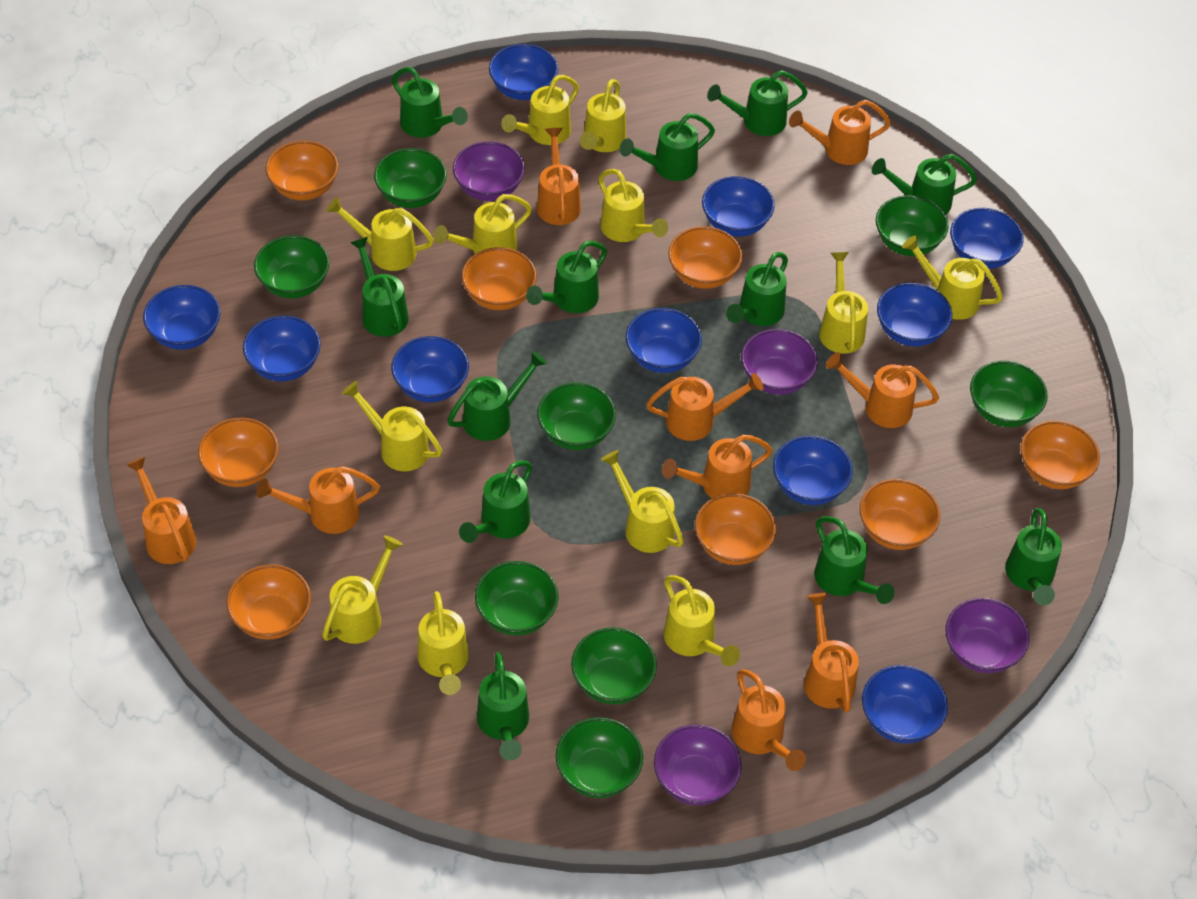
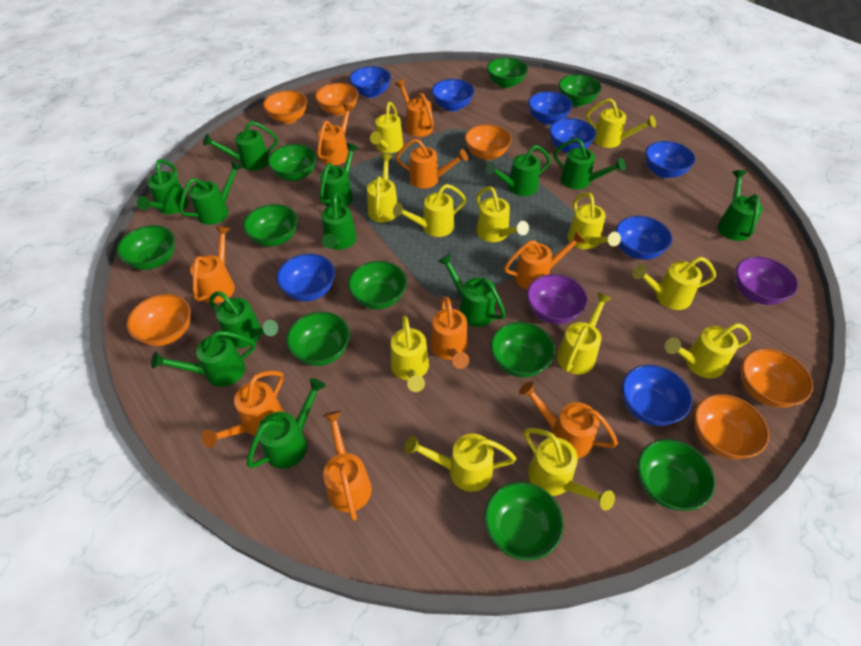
blue bowl: [143,285,220,350] [243,316,321,381] [391,336,469,402] [489,44,558,100] [626,308,702,373] [702,176,775,237] [773,436,853,505] [862,665,948,743] [877,283,952,347] [950,208,1024,269] = 10 -> [276,254,335,301] [349,66,391,98] [432,79,474,111] [528,91,573,125] [549,118,596,153] [616,216,672,260] [622,365,692,426] [645,141,695,178] = 8
green bowl: [254,235,329,298] [374,148,447,208] [475,561,559,636] [537,382,616,450] [556,717,643,798] [571,627,657,704] [876,195,949,256] [970,361,1048,427] = 8 -> [116,225,175,270] [243,204,298,247] [267,144,316,181] [286,312,350,366] [348,261,407,309] [484,482,564,561] [487,57,528,88] [490,322,555,378] [559,74,602,107] [638,439,715,511] = 10
orange bowl: [198,418,278,487] [226,565,311,639] [266,141,338,200] [462,247,537,310] [668,226,742,289] [695,493,776,565] [860,479,940,550] [1021,421,1100,489] = 8 -> [126,294,191,346] [263,90,307,124] [315,83,358,116] [465,124,512,160] [694,394,769,459] [741,348,813,408] = 6
purple bowl: [453,142,525,201] [654,724,742,805] [741,329,818,395] [945,598,1030,673] = 4 -> [527,274,587,324] [735,257,798,305] = 2

